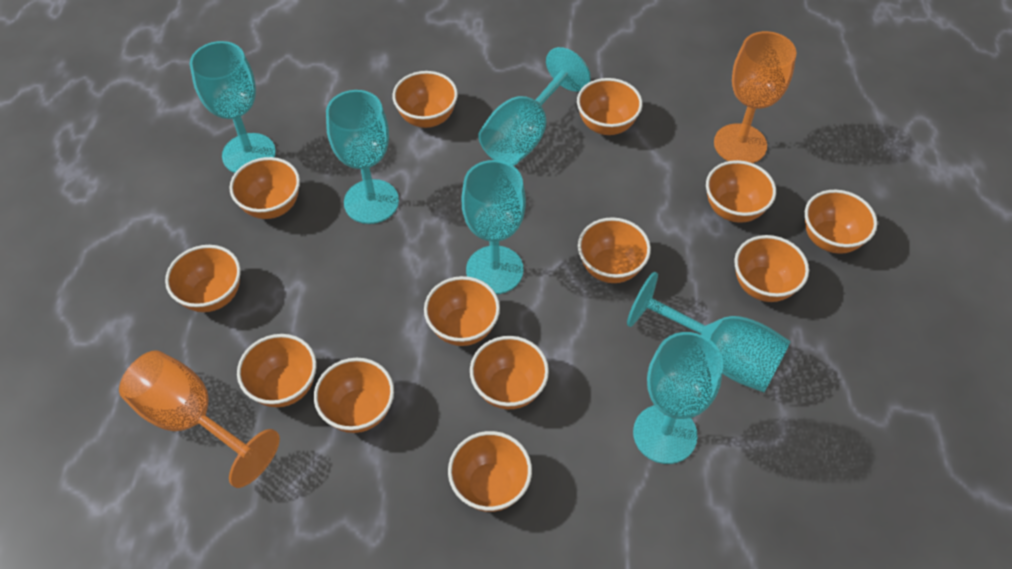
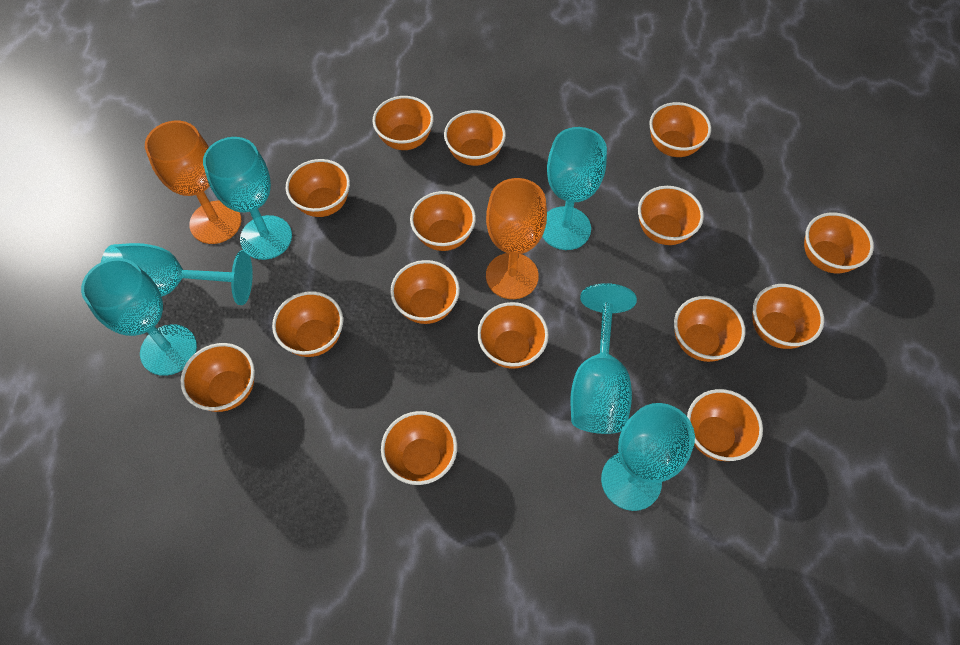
orange bowl: [165,245,241,312] [230,157,300,219] [237,334,316,407] [314,358,394,433] [392,71,458,128] [424,276,500,346] [448,431,532,512] [470,336,549,409] [577,78,642,135] [578,217,651,283] [706,160,776,223] [734,235,809,302] [805,190,877,254] = 13 -> [181,343,255,412] [272,291,343,357] [285,159,350,217] [373,96,434,150] [381,411,457,485] [390,260,460,324] [410,191,476,251] [444,110,506,166] [477,302,549,369] [638,186,704,245] [649,102,711,157] [674,296,745,362] [687,389,763,461] [752,284,824,349] [804,213,874,273] = 15

